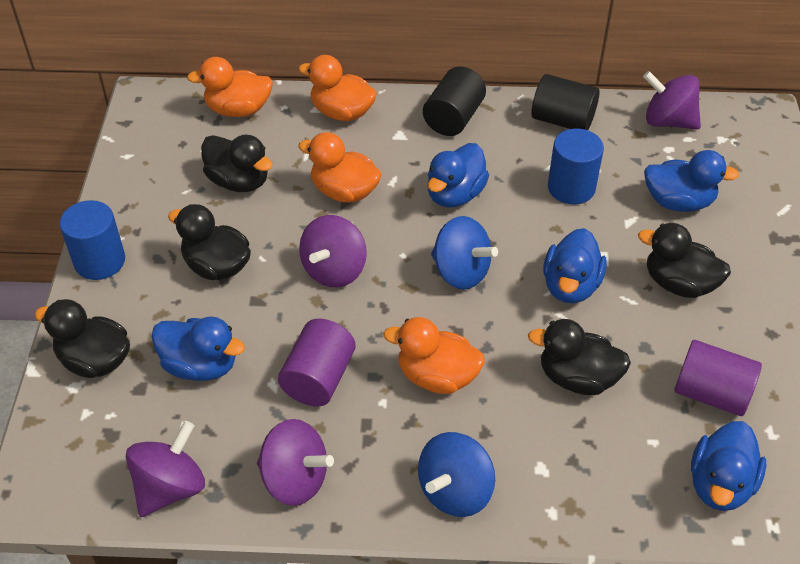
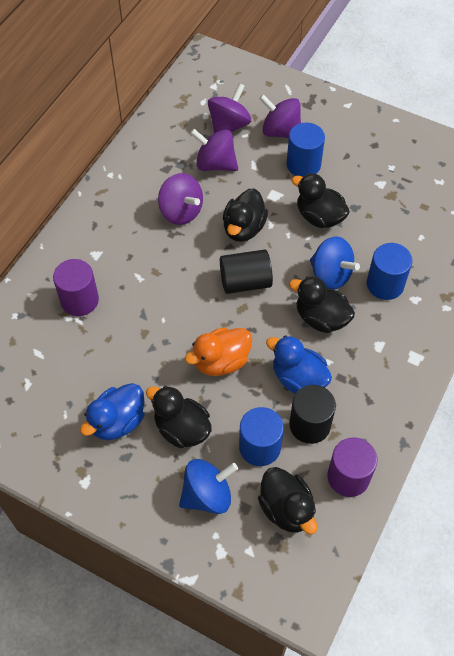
blue cylinder: [60,200,125,280] [548,129,604,204] = 2 -> [239,407,284,466] [286,122,325,177] [367,243,412,300] = 3
blue duck: [151,317,245,381] [427,143,489,208] [543,228,607,303] [644,150,739,212] [691,421,766,511] = 5 -> [80,383,144,440] [266,335,332,394] = 2
orange duck: [187,57,273,117] [298,55,377,121] [298,132,382,203] [383,317,485,394] = 4 -> [185,327,252,376] = 1

